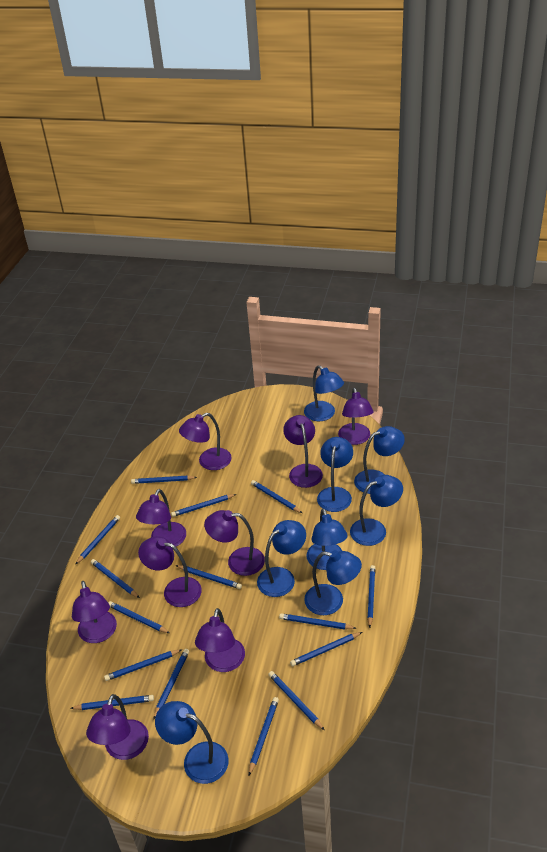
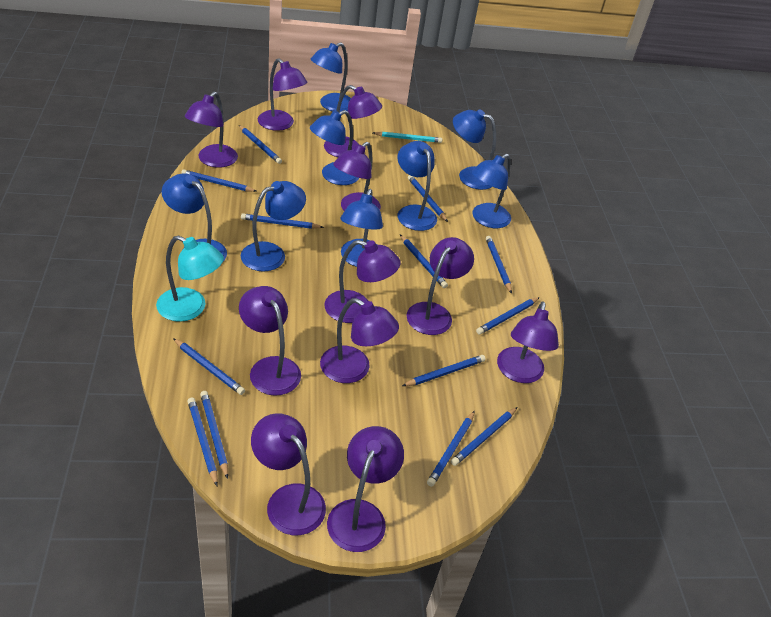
blue pencil: [70,695,154,710] [75,515,120,565] [91,559,140,598] [104,650,181,681] [108,601,170,633] [131,475,197,484] [153,649,189,720] [171,494,236,517] [176,565,242,589] [249,697,279,775] [251,480,302,513] [268,671,325,730] [279,613,357,630] [290,632,362,666] [367,565,375,628] = 15 -> [173,338,245,395] [181,169,256,192] [187,397,218,486] [200,391,228,479] [239,125,282,164] [241,213,324,229] [400,235,448,288] [402,355,486,386] [408,175,448,222] [427,411,475,487] [451,407,518,466] [476,297,540,334] [486,236,512,294] = 13
purple lamp: [72,581,117,643] [86,694,149,760] [136,489,186,547] [138,536,202,607] [179,413,232,470] [195,608,245,672] [204,510,265,576] [283,415,323,488] [338,388,374,445] = 9 -> [185,92,238,168] [239,286,301,396] [251,413,326,535] [258,58,307,131] [320,298,399,383] [324,85,382,157] [324,240,401,323] [327,426,404,552] [333,142,381,211] [406,237,474,335] [497,302,559,383] = 11
turquoise lamp: none = 0 -> [156,235,224,322] = 1
turquoise pencil: none = 0 -> [373,131,442,143] = 1

